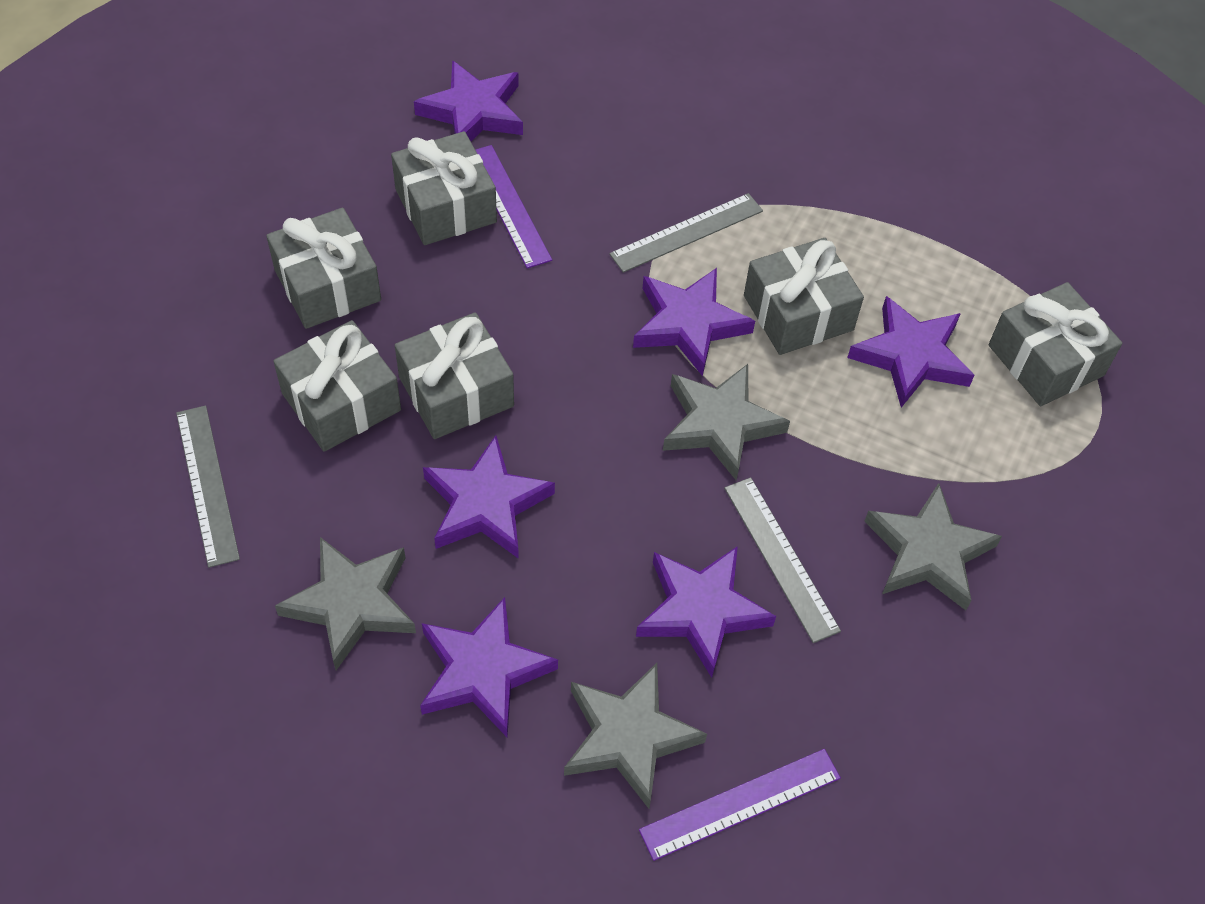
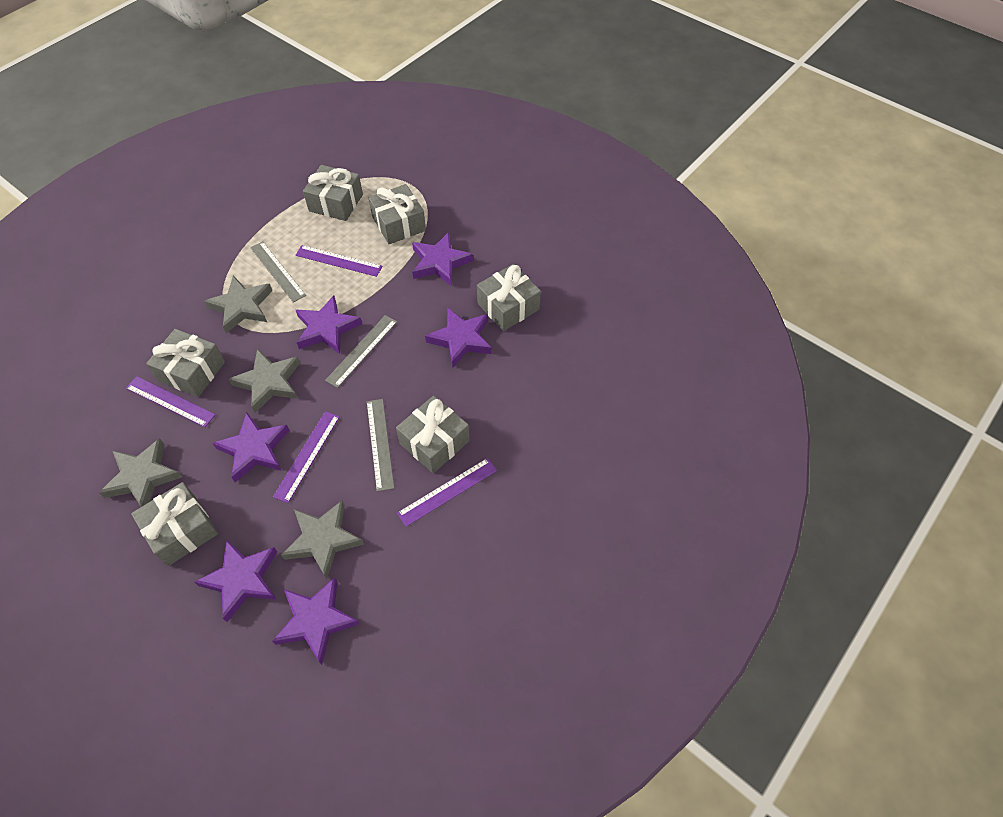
purple ruler: [475,145,552,269] [639,749,841,861] = 2 -> [126,376,215,427] [273,411,340,503] [295,245,382,277] [397,458,497,527] = 4

